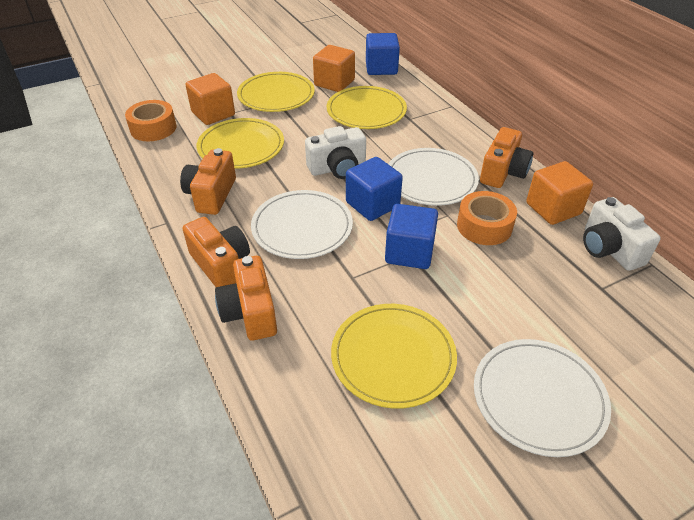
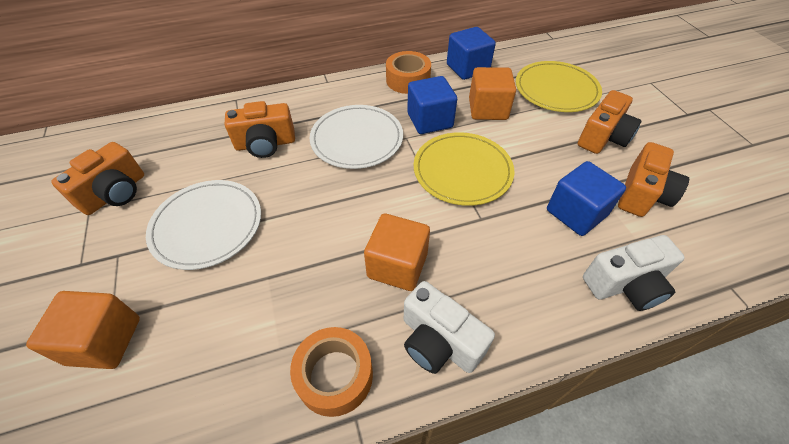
white plate: [251,190,353,259] [389,148,479,206] [474,339,611,457] = 3 -> [146,180,261,270] [309,105,403,169] = 2
yellow plate: [197,118,284,169] [237,72,315,112] [327,86,407,129] [331,304,457,409] = 4 -> [414,132,514,206] [516,61,602,112] = 2

